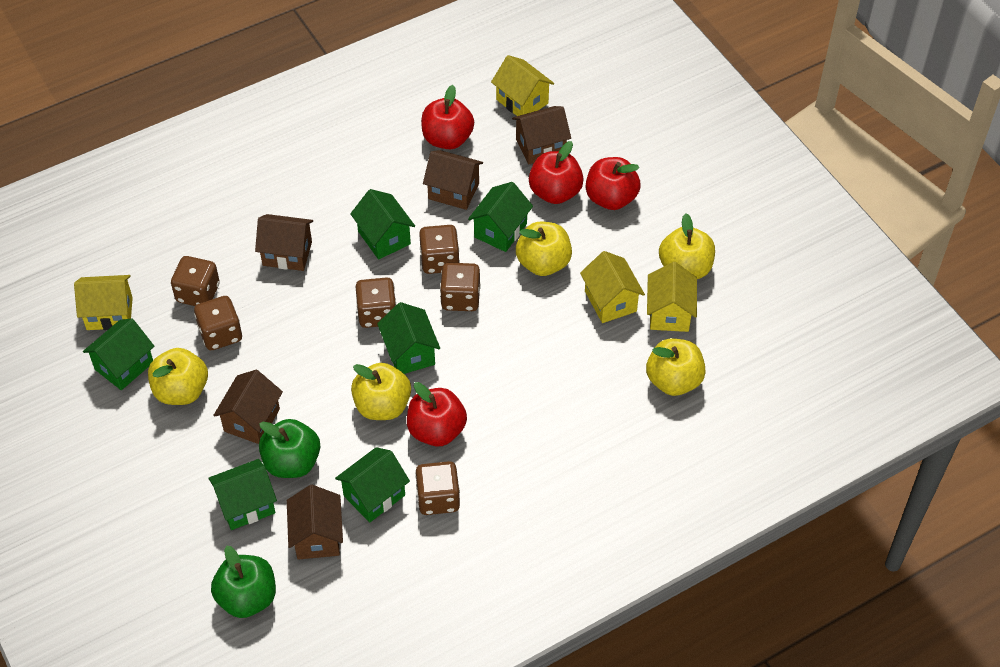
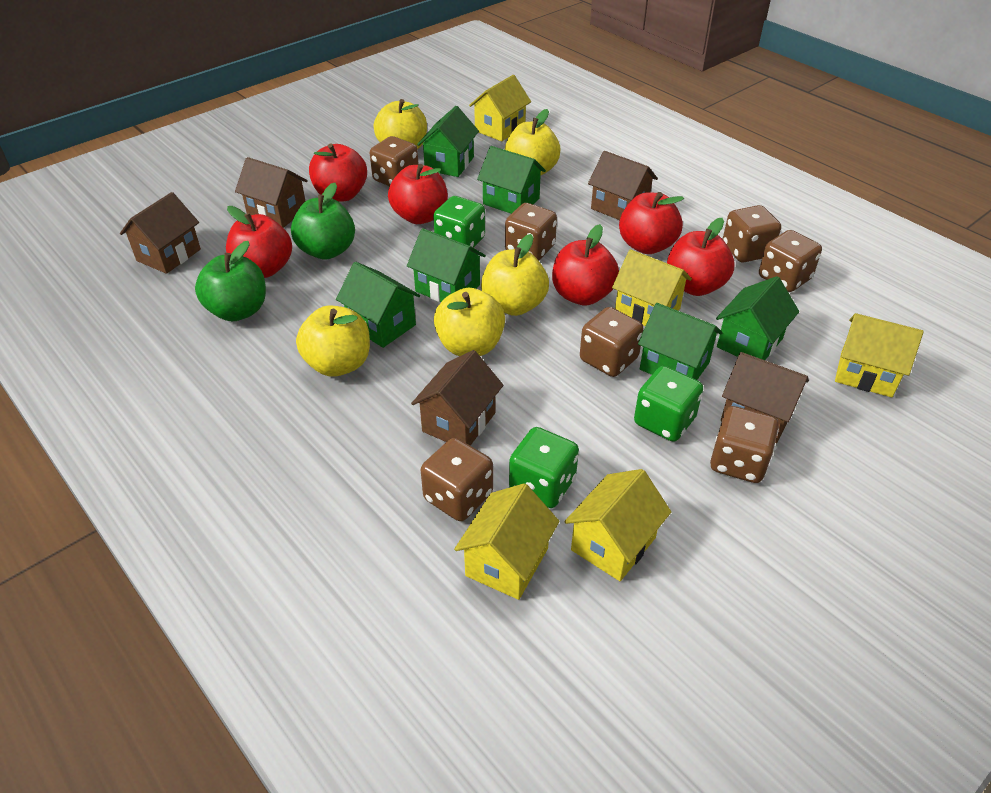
brown dice: [171,256,220,306] [194,296,242,350] [355,277,396,328] [415,461,460,515] [419,225,460,274] [440,263,481,311] = 6 -> [370,136,419,186] [421,438,493,521] [505,203,557,261] [580,307,644,377] [710,406,779,483] [723,205,781,262] [759,230,822,292] = 7
green dice: none = 0 -> [433,196,485,248] [509,427,579,508] [634,366,703,442] = 3
red apple: [407,382,467,446] [421,85,474,149] [529,141,584,204] [586,157,640,210] = 4 -> [226,206,292,278] [309,143,367,202] [388,164,448,224] [552,224,619,305] [619,192,684,254] [667,218,734,296] = 6
yellow house: [74,275,133,330] [491,55,554,116] [580,251,645,323] [647,262,697,332] = 4 -> [454,483,560,600] [469,75,531,141] [565,469,671,581] [612,249,692,326] [835,313,924,397] = 5

